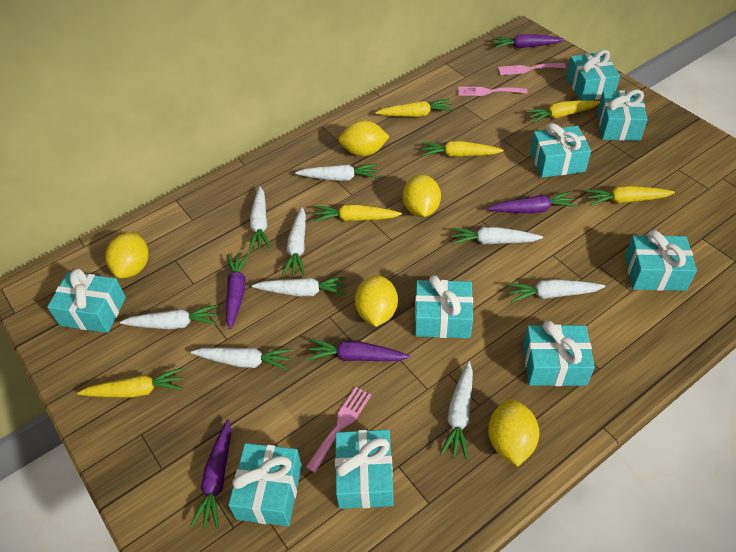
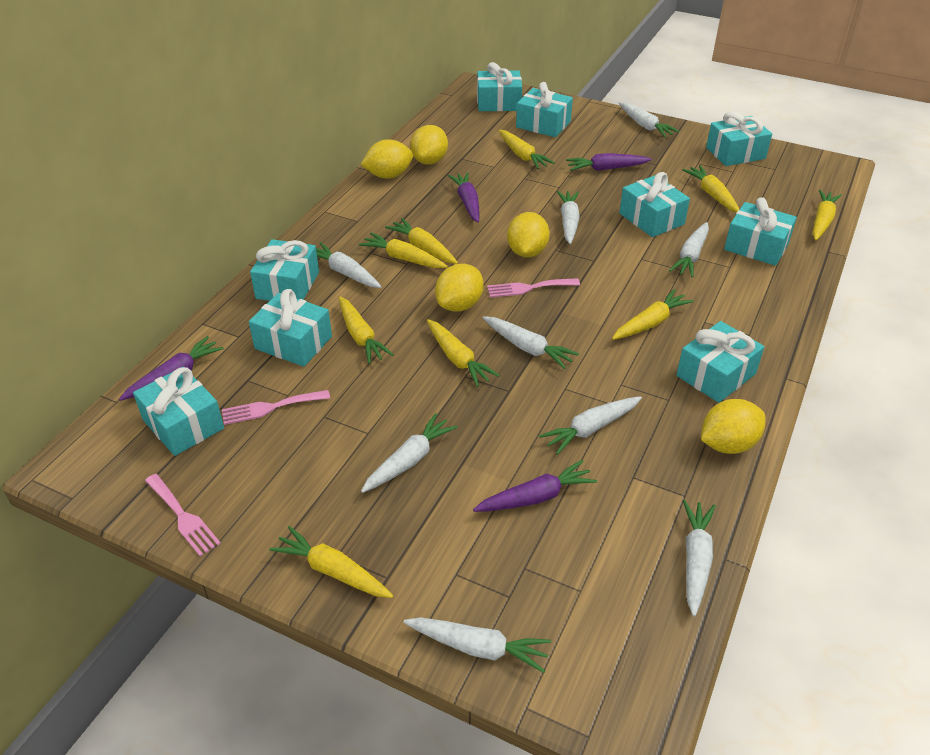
purple carrot: [190,419,231,529] [226,253,249,329] [307,339,410,361] [488,191,577,213] [492,34,564,48] = 5 -> [119,336,224,401] [448,172,480,223] [473,460,597,512] [566,153,652,171] = 4
yellow carrot: [77,368,183,398] [314,204,402,222] [375,99,453,117] [422,141,504,157] [526,100,600,123] [585,186,675,206] = 6 -> [269,526,393,598] [339,297,394,364] [359,233,448,268] [385,218,458,264] [427,319,500,387] [499,130,555,169] [612,289,694,340] [682,165,739,212] [813,190,842,240] = 9

